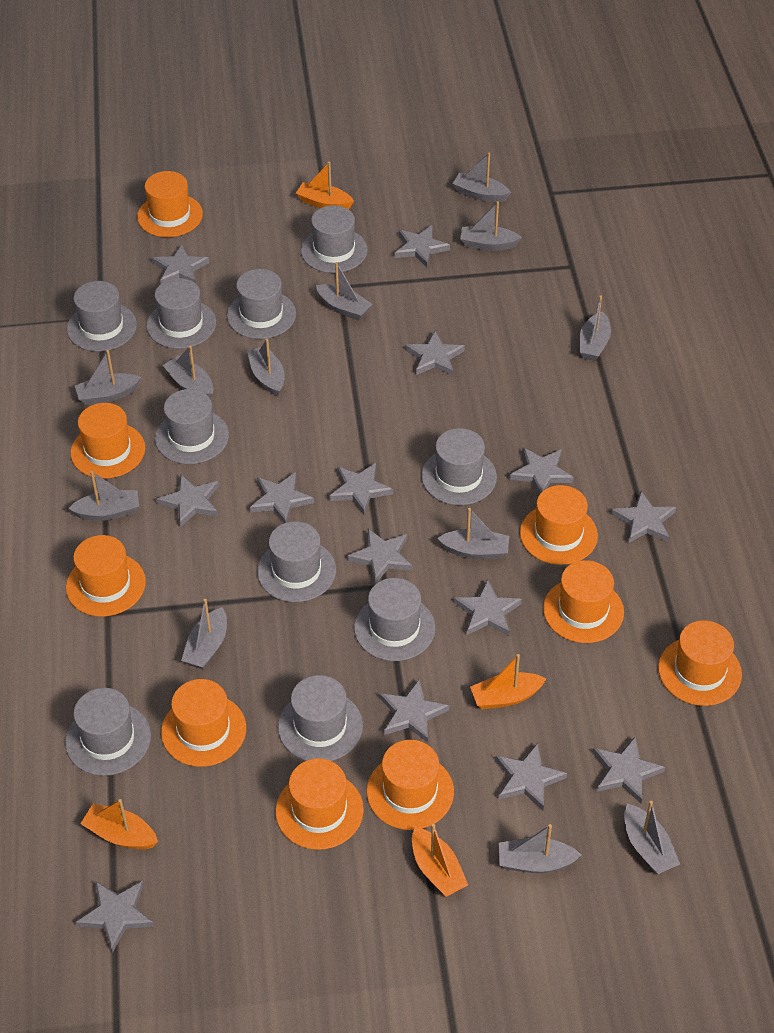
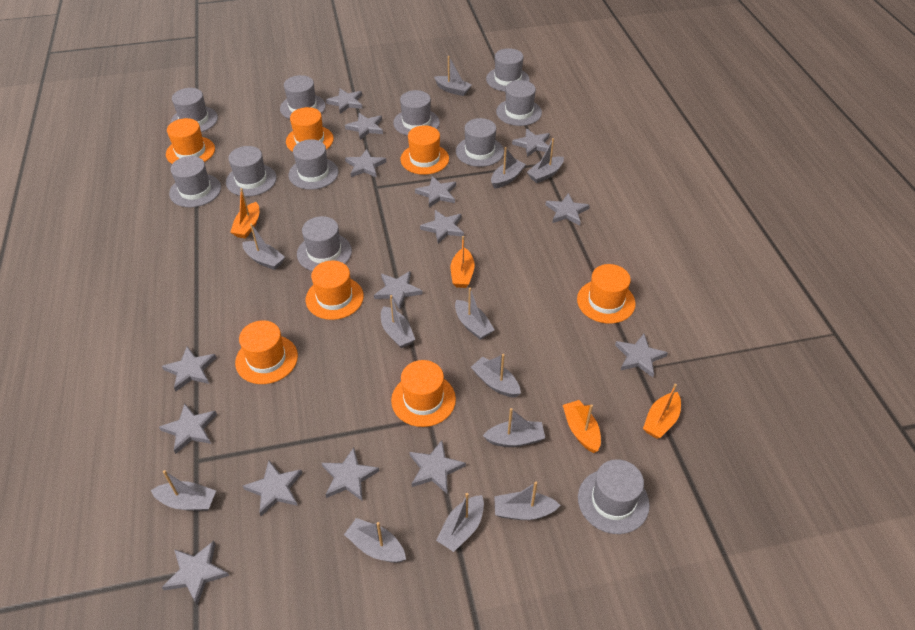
grey hat: [65,688,151,776] [67,281,137,352] [146,278,216,349] [155,389,229,464] [227,269,296,339] [257,521,336,602] [278,675,363,761] [301,205,368,273] [354,578,435,661] [421,428,497,505] = 10 -> [169,156,221,207] [171,88,218,132] [226,146,277,197] [280,75,326,119] [289,139,338,190] [297,216,352,271] [393,90,440,136] [456,118,504,167] [486,48,530,92] [496,80,542,126] [578,459,650,534] = 11
grey star: [75,881,154,953] [152,245,209,284] [157,474,219,527] [250,472,314,523] [329,463,393,515] [347,529,413,584] [380,679,449,743] [395,225,450,267] [405,331,465,376] [454,579,522,636] [496,743,567,810] [509,447,574,495] [593,737,665,803] [611,491,676,543] = 14 -> [159,403,217,454] [162,346,217,391] [162,541,229,605] [243,460,302,516] [322,448,379,501] [326,88,362,114] [345,113,383,140] [345,149,386,178] [374,271,423,309] [409,440,466,494] [415,176,456,208] [420,210,464,244] [512,129,550,157] [546,193,590,225] [615,334,668,378] = 15
orange hat: [66,535,146,617] [70,403,145,479] [137,171,203,237] [161,679,246,767] [275,758,364,850] [367,740,454,830] [520,485,598,565] [543,560,624,643] [658,620,742,706] = 9 -> [166,118,215,164] [235,320,298,384] [286,107,334,152] [306,261,364,320] [391,360,456,427] [400,125,449,175] [577,264,636,324] = 7

